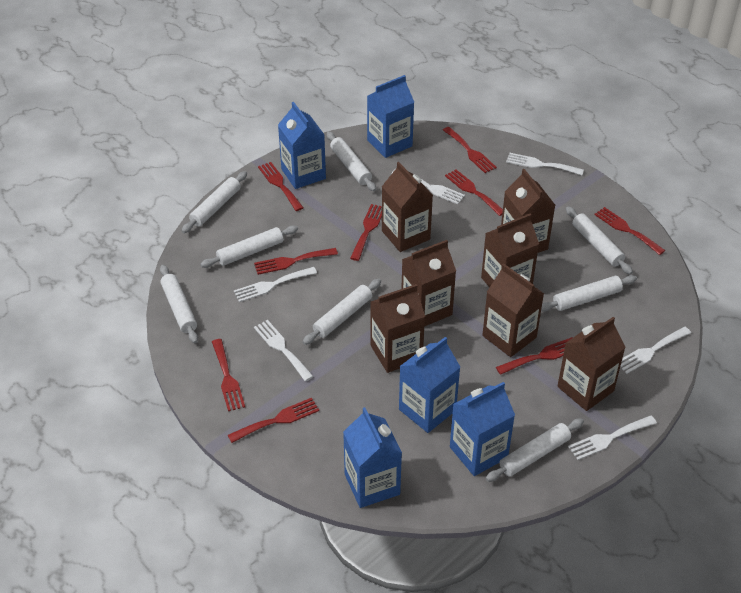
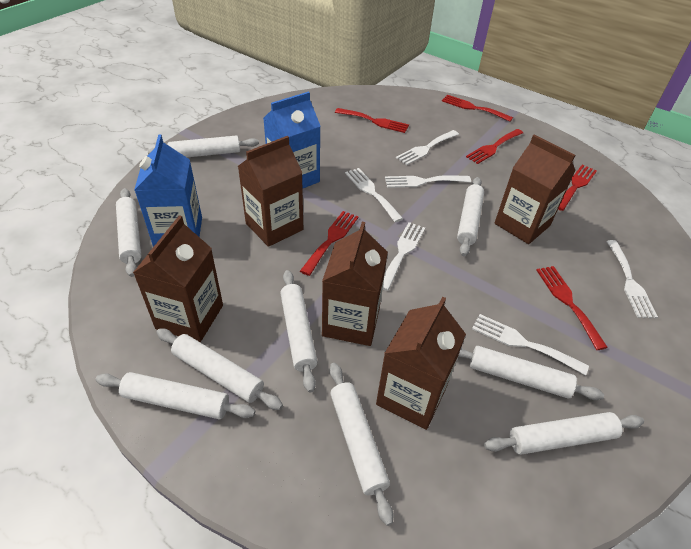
blue carton: [278,102,326,189] [343,407,402,508] [367,75,414,158] [399,337,460,433] [450,382,515,476] = 5 -> [134,135,202,247] [263,92,320,189] = 2
brown carton: [371,284,425,373] [382,162,433,252] [401,240,456,327] [481,214,539,287] [482,263,544,357] [501,169,555,253] [557,317,626,411] = 7 -> [133,215,223,342] [238,136,303,247] [322,222,388,346] [376,297,466,430] [495,135,575,244] = 5
red fork: [212,339,245,411] [228,398,319,443] [254,248,338,275] [258,162,304,211] [350,204,382,261] [443,127,497,173] [445,170,503,216] [496,337,572,375] [594,207,665,255] = 9 -> [300,211,359,276] [335,108,409,133] [442,95,513,122] [466,129,523,164] [536,266,608,350] [558,165,597,211] = 6
white rolling pin: [160,265,198,343] [182,171,247,233] [200,226,298,268] [303,279,381,345] [327,132,376,191] [486,418,584,482] [541,275,637,312] [566,206,633,275] = 8 -> [95,372,255,419] [116,188,141,277] [148,135,259,157] [156,329,283,410] [280,270,318,393] [329,363,394,526] [457,177,484,256] [458,346,604,400] [484,412,644,455] = 9

